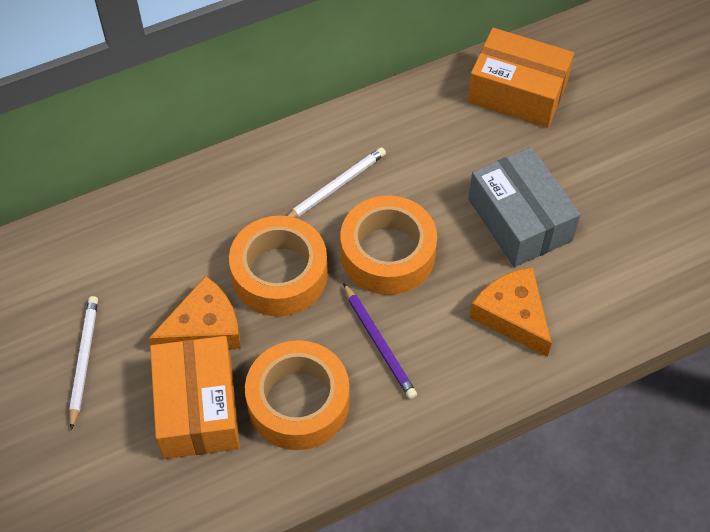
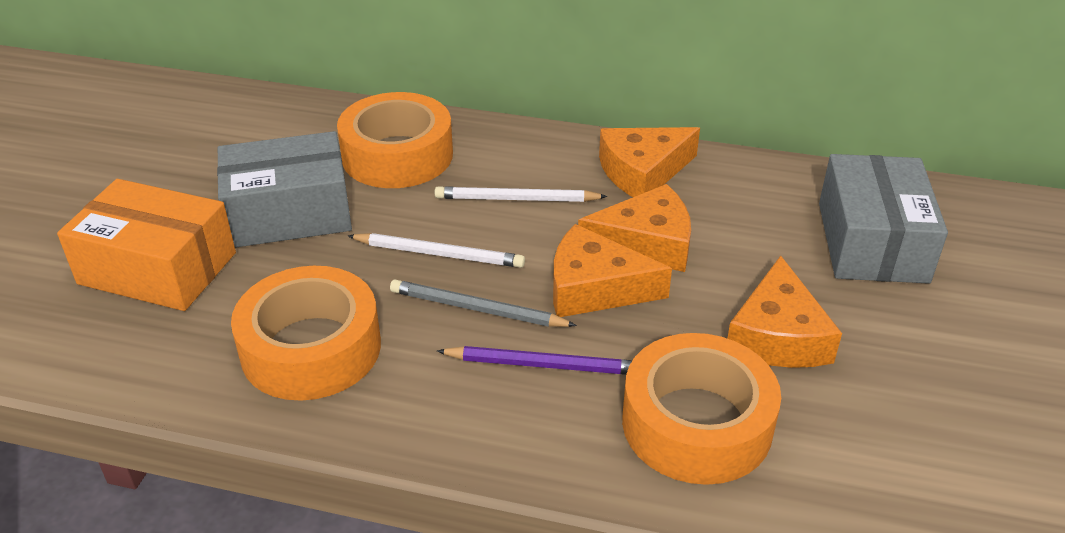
grey box: [468,147,581,267] = 1 -> [217,131,352,248] [819,154,948,284] = 2
grey pencil: none = 0 -> [390,280,577,327] = 1
orange box: [150,336,240,459] [467,28,574,128] = 2 -> [57,179,236,311] = 1
orange cheese: [149,276,241,349] [470,267,552,357] = 2 -> [553,224,672,317] [578,184,691,272] [599,127,700,197] [727,256,842,368] = 4

